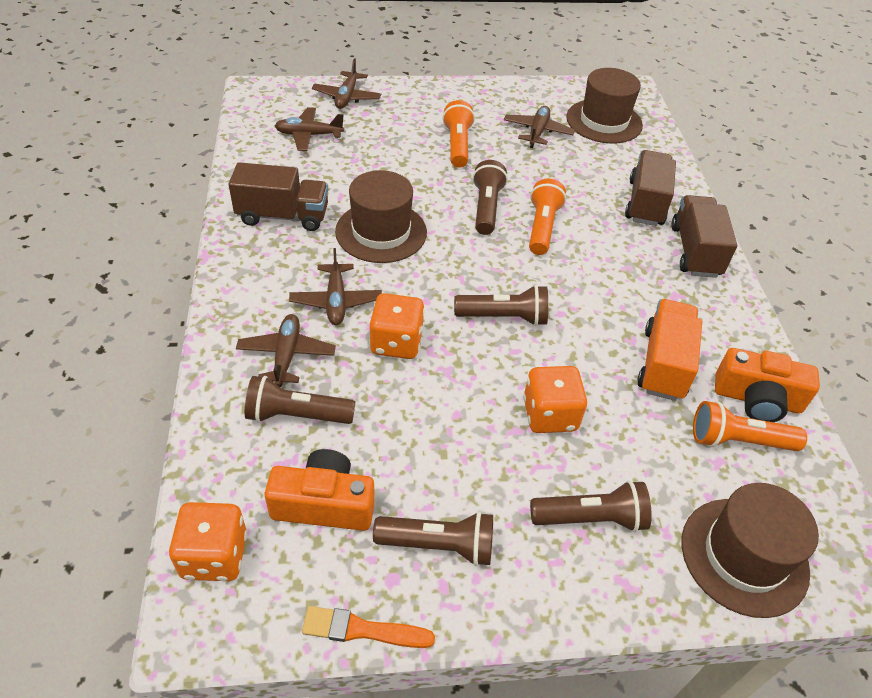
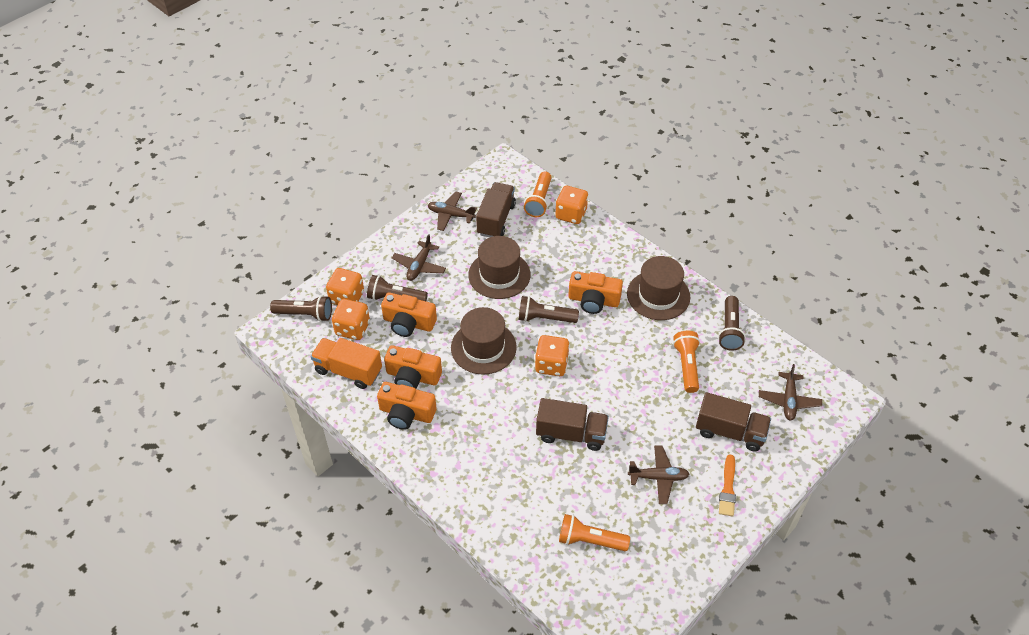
brown flashlight: [245,376,355,424] [373,511,493,566] [454,285,548,326] [472,160,508,235] [530,480,652,532] = 5 -> [270,295,332,322] [367,275,428,301] [518,296,579,323] [718,296,746,351] = 4
brown plane: [236,314,336,387] [275,107,344,151] [289,248,382,325] [312,58,381,109] [504,106,575,148] = 5 -> [392,234,446,281] [428,192,477,231] [628,445,689,504] [759,364,822,420] = 4
orange camera: [265,449,375,531] [715,348,820,422] = 2 -> [377,382,437,430] [381,292,437,337] [384,345,442,389] [568,271,623,314] = 4
orange dice: [169,502,247,581] [369,293,425,359] [523,366,587,433] = 3 -> [326,268,364,305] [332,299,370,340] [535,335,570,376] [555,186,588,224] = 4

